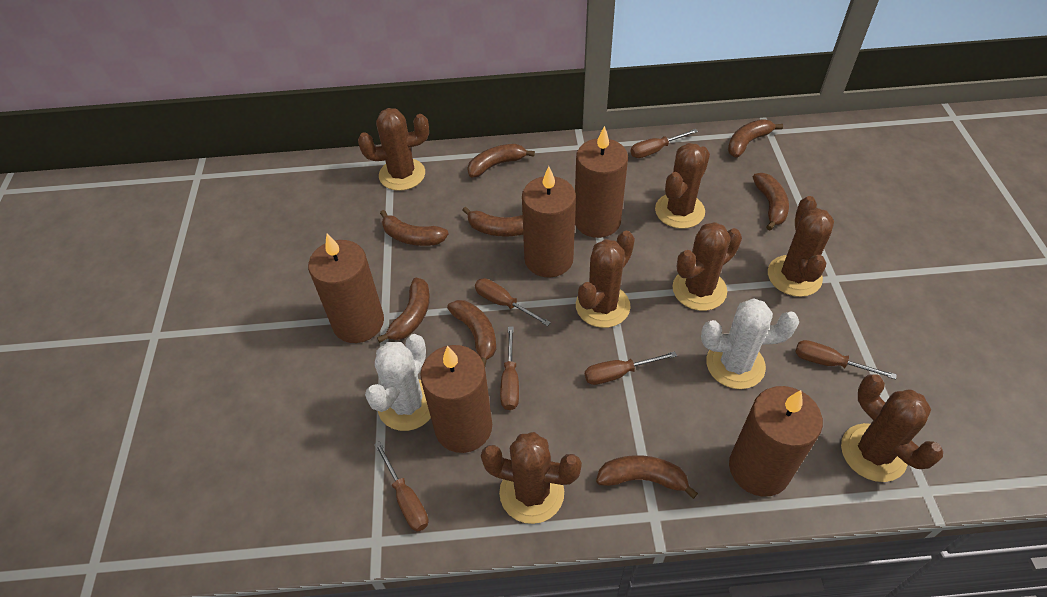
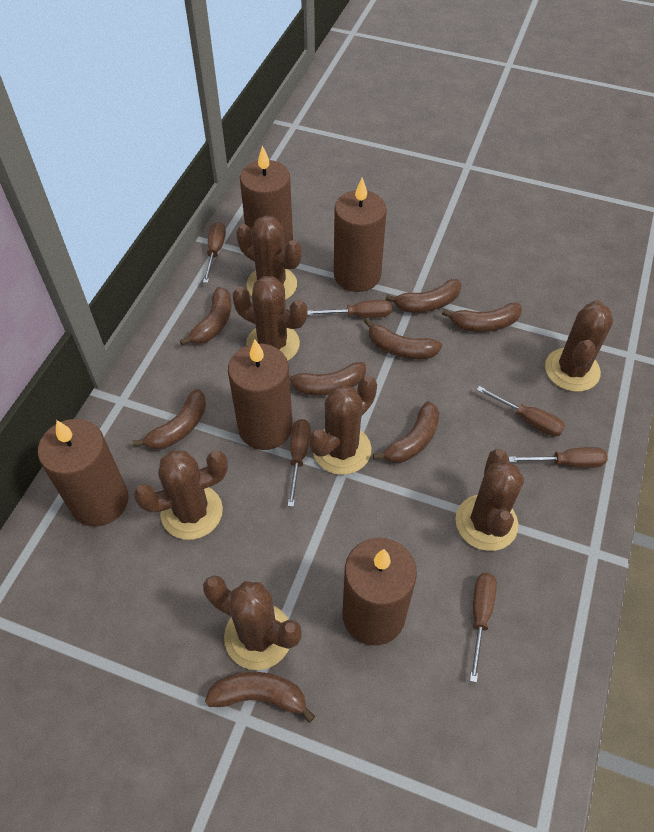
white cactus: [365,334,431,431] [701,298,799,389] = 2 -> none = 0

